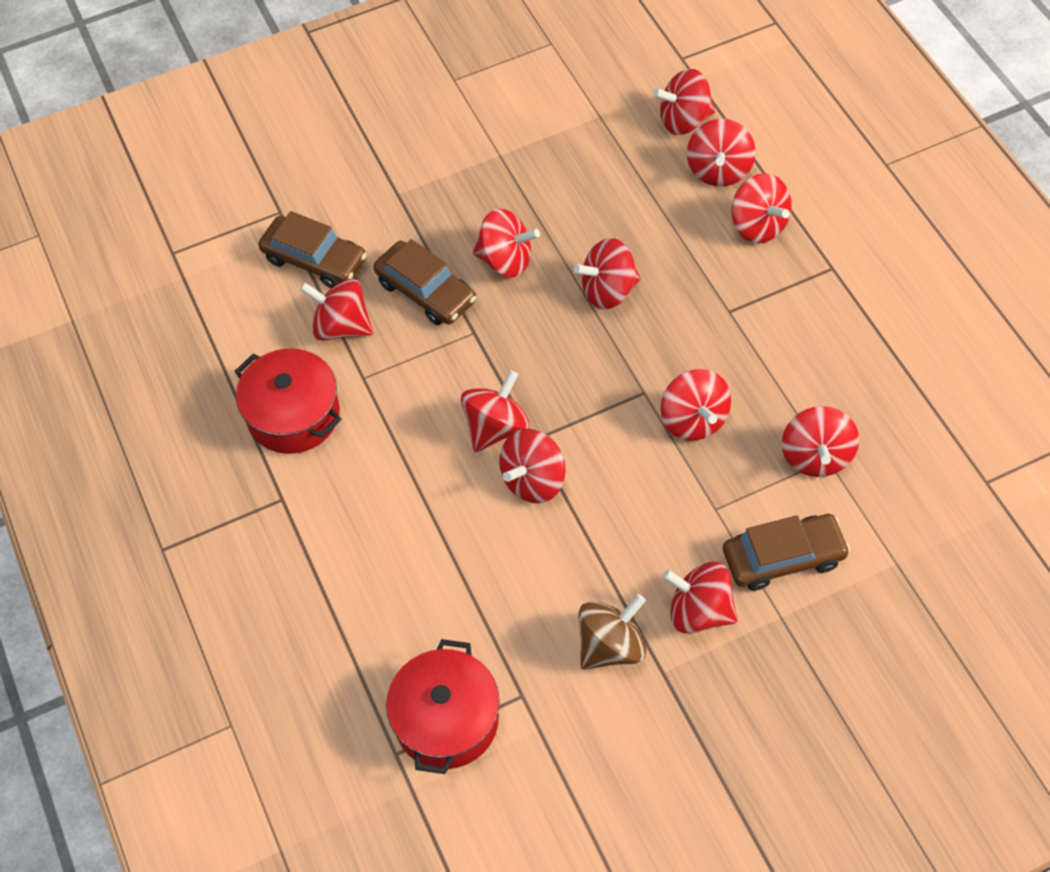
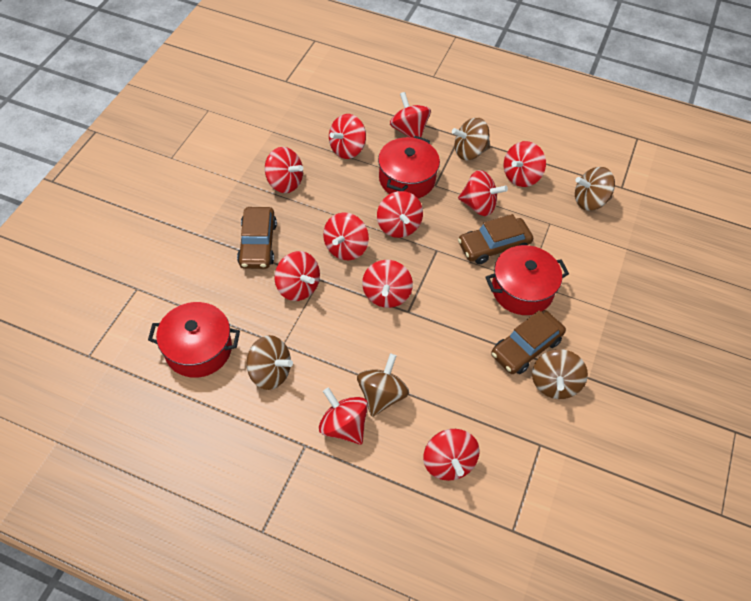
brown spinning top: [578,594,646,670] = 1 -> [247,335,293,390] [357,354,409,417] [452,118,490,160] [532,349,588,399] [575,167,615,211] = 5
red pot: [235,349,341,454] [386,639,500,774] = 2 -> [148,302,240,378] [378,136,440,199] [485,245,569,315] = 3

